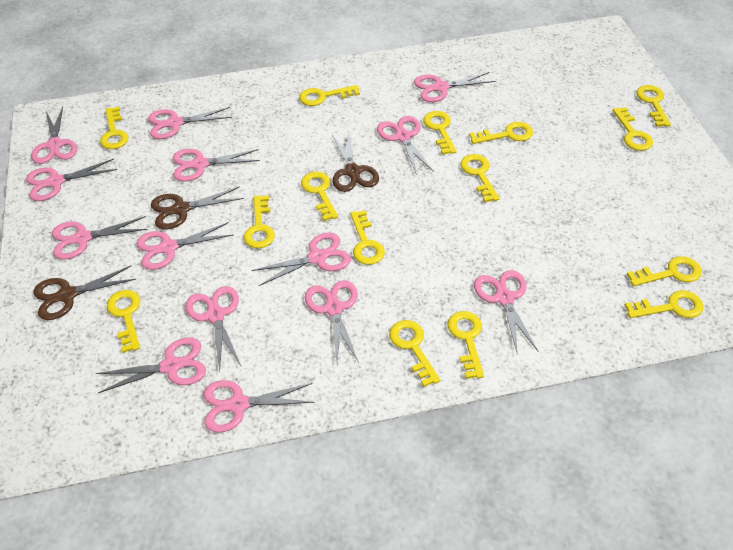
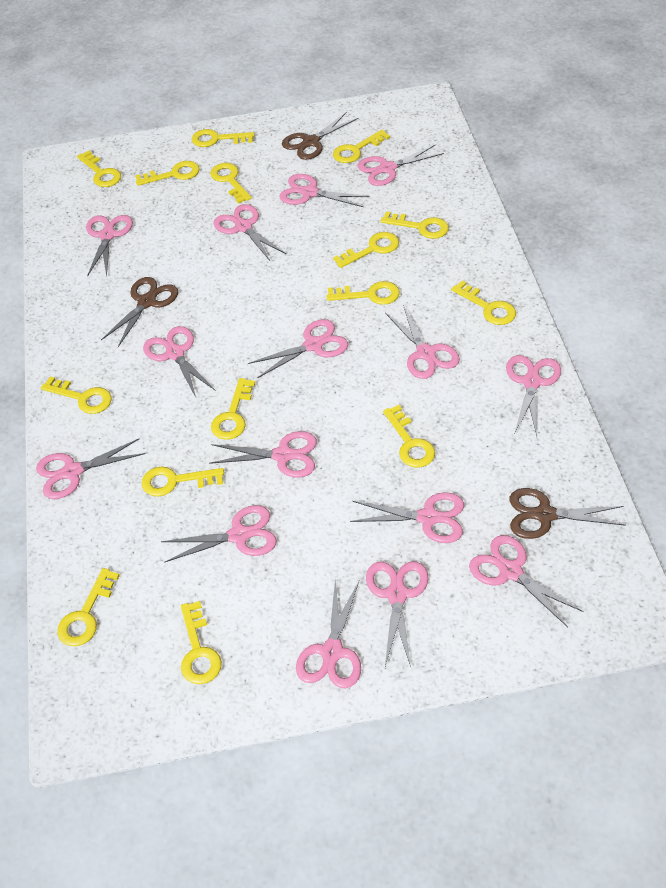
pink scissors: [26,159,117,201] [31,106,77,164] [52,216,148,260] [96,337,206,393] [136,222,233,270] [148,107,232,139] [173,149,260,182] [185,286,242,372] [204,380,315,433] [252,232,351,286] [305,280,359,363] [377,116,434,175] [414,72,495,102] [474,270,539,355] = 14 -> [36,439,145,499] [86,215,133,277] [143,326,216,397] [161,505,277,563] [209,431,317,478] [213,204,286,261] [248,319,348,378] [280,174,369,207] [296,579,361,688] [350,492,464,543] [358,144,444,186] [366,561,428,667] [385,305,460,379] [469,535,584,627] [506,355,561,436] = 15

